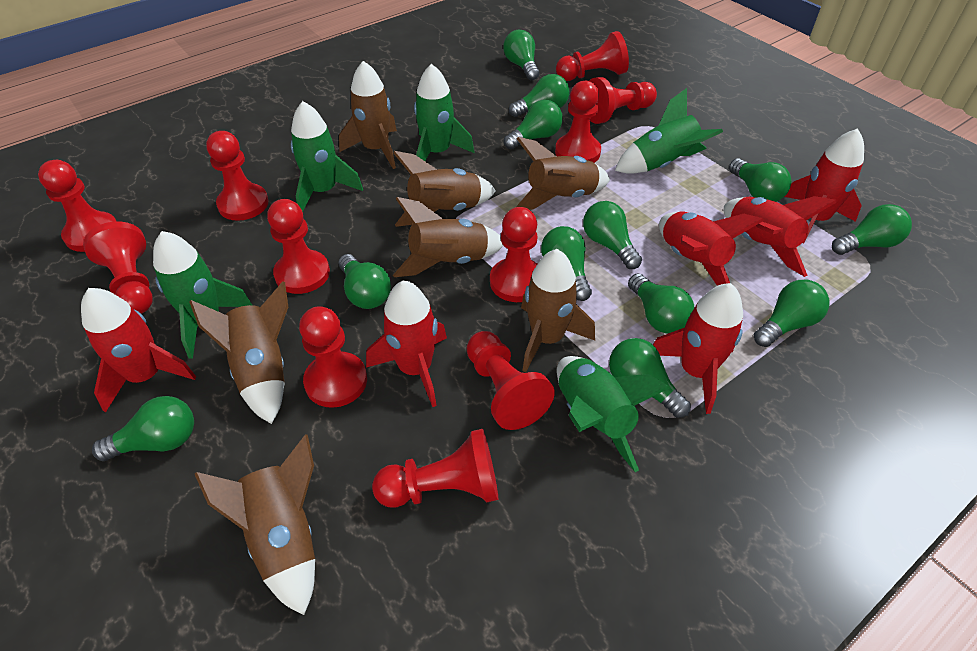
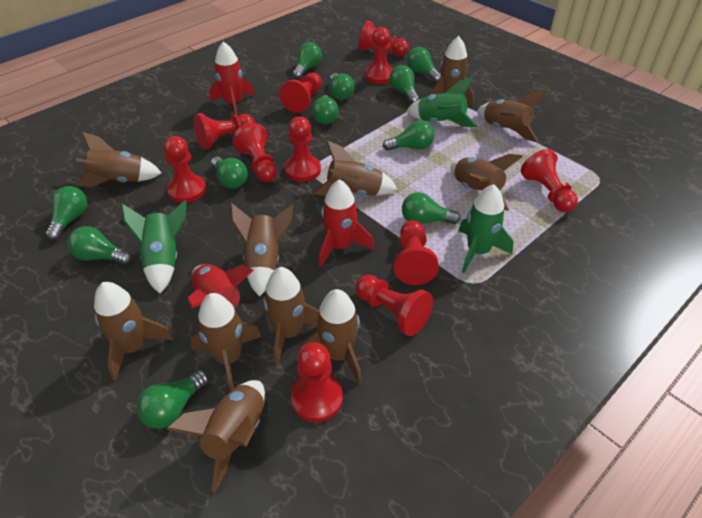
brown rocket: [189,281,288,424] [195,435,315,615] [339,61,397,169] [393,151,496,227] [393,197,504,277] [516,137,610,210] [521,249,595,372] = 7 -> [76,132,162,187] [94,282,174,381] [167,380,265,492] [191,293,261,391] [230,203,293,297] [263,267,319,365] [300,289,362,384] [313,140,397,196] [430,36,474,107] [450,154,523,211] [477,91,547,143] = 11
green light bulb: [92,396,194,461] [338,254,391,309] [503,30,539,80] [504,100,563,150] [509,74,570,117] [541,226,592,301] [583,201,642,269] [609,338,691,418] [628,273,694,334] [729,158,791,202] [754,280,830,347] [832,204,912,255] = 12 -> [45,186,87,240] [67,226,132,265] [137,370,208,428] [211,157,248,188] [293,42,322,79] [312,95,339,124] [329,73,355,100] [383,121,435,151] [389,65,419,104] [402,192,461,224] [407,47,441,82] = 11
green rocket: [153,231,252,359] [291,101,363,212] [414,64,474,161] [557,356,670,472] [615,88,723,174] = 5 -> [121,200,187,294] [406,77,478,127] [458,184,514,273] = 3
red rocket: [81,288,196,413] [366,280,447,407] [653,283,743,414] [659,211,764,286] [724,196,837,277] [784,128,864,244] = 6 -> [188,264,254,322] [209,41,255,116] [319,179,374,267] = 3

